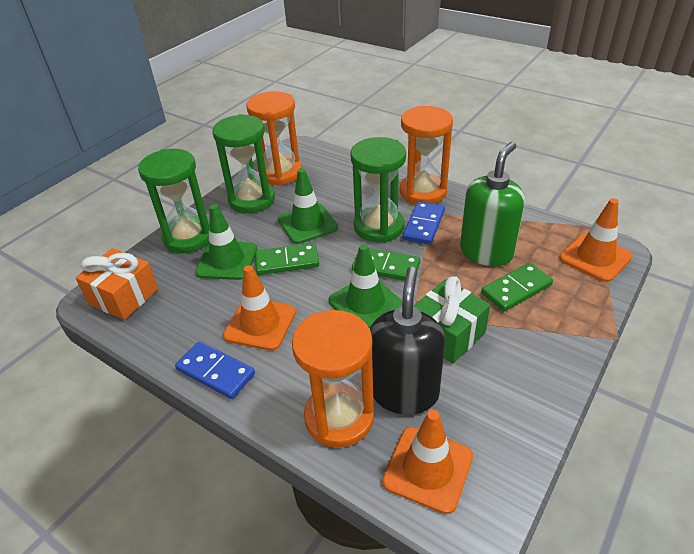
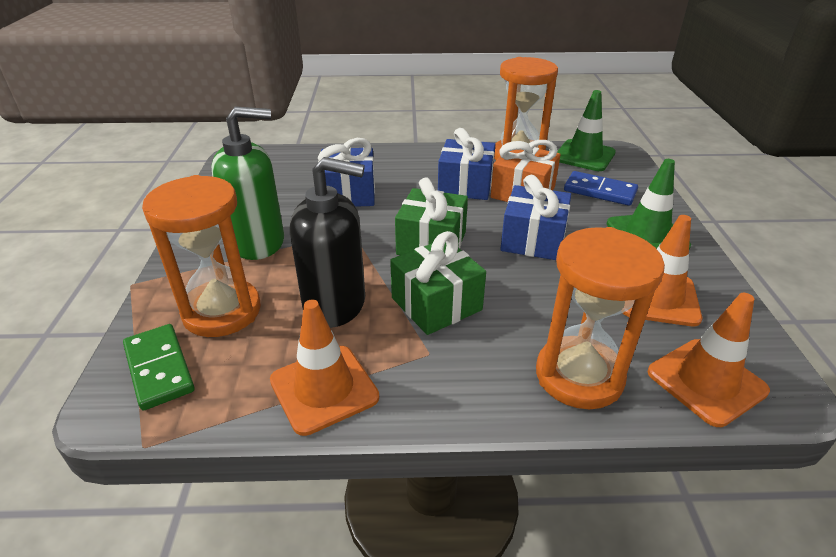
blue domino: [175,342,255,399] [402,201,445,245] = 2 -> [564,171,638,206] = 1
blue gift: none = 0 -> [318,138,375,207] [438,128,496,200] [500,175,571,260] = 3
green domino: [255,243,319,275] [352,248,420,281] [481,263,553,311] = 3 -> [123,324,195,410] = 1
green gift: [414,276,490,364] = 1 -> [390,231,486,335] [395,177,468,255] = 2
green hourglass: [138,149,209,253] [212,114,275,213] [350,137,406,243] = 3 -> none = 0
green traffic cone: [195,204,257,280] [278,168,338,244] [329,244,402,328] = 3 -> [557,90,616,171] [607,159,691,249] = 2

